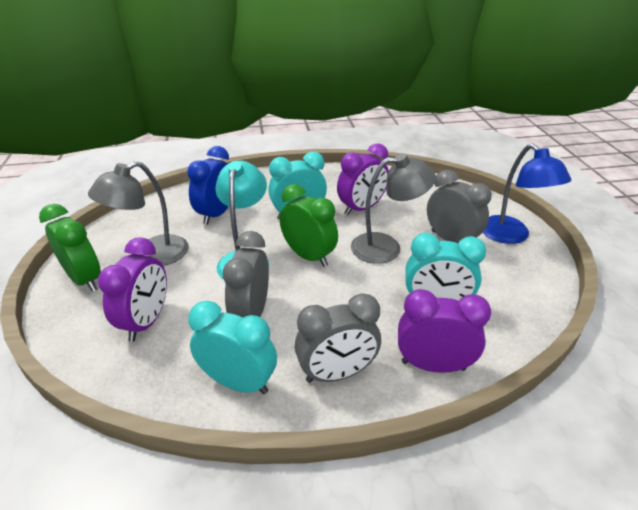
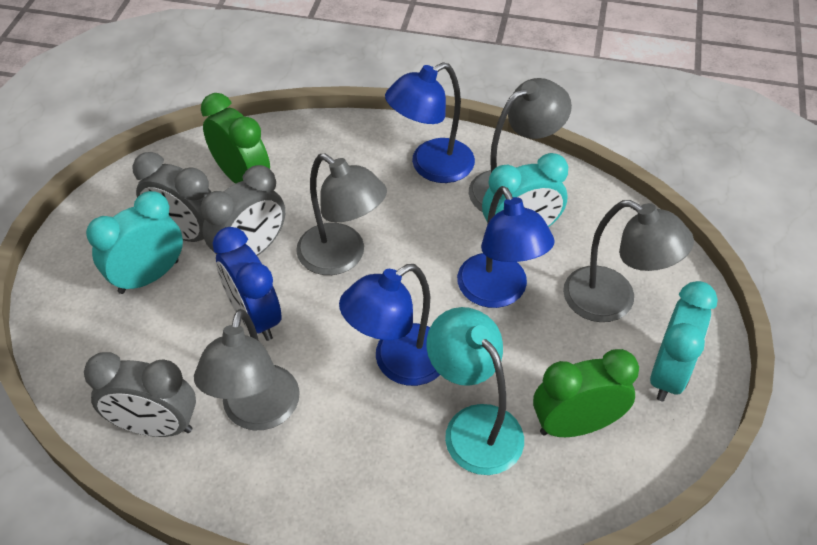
blue lamp: [483,143,571,244] = 1 -> [339,264,440,386] [385,62,475,183] [457,186,555,308] = 3
grey lamp: [88,161,189,266] [351,153,436,264] = 2 -> [194,309,300,430] [296,154,387,275] [469,78,572,212] [563,200,694,322] = 4
purple clock: [98,237,167,342] [337,143,389,215] [398,289,491,373] = 3 -> none = 0

